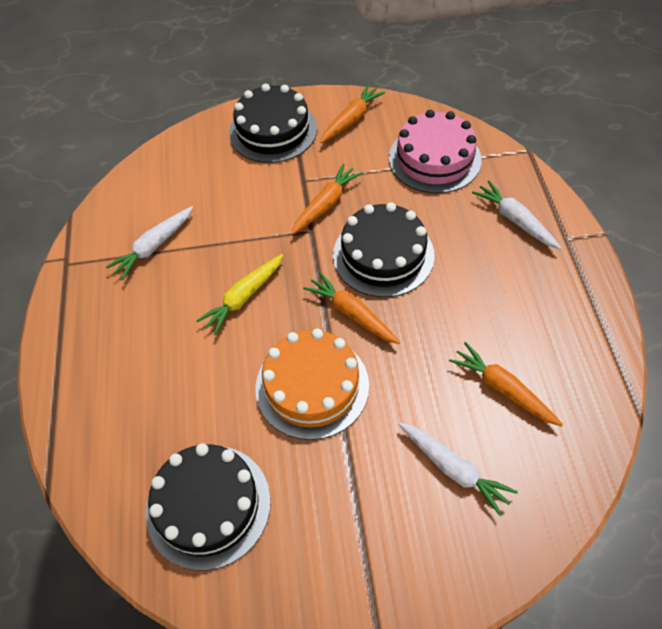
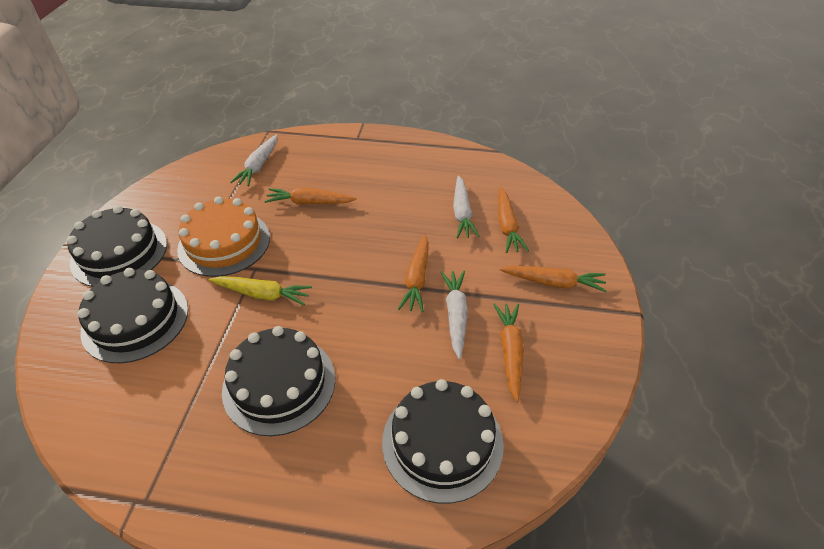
black cake: [145,443,271,571] [229,84,317,163] [333,202,435,297] = 3 -> [66,205,167,287] [77,268,188,364] [222,326,335,436] [382,379,504,504] = 4
orange carrot: [291,164,362,235] [303,272,400,344] [320,84,385,143] [449,342,563,426] = 4 -> [264,188,357,204] [398,234,429,312] [493,303,524,402] [498,187,529,253] [500,266,607,292] = 5
pink cake: [389,110,482,194] = 1 -> none = 0

